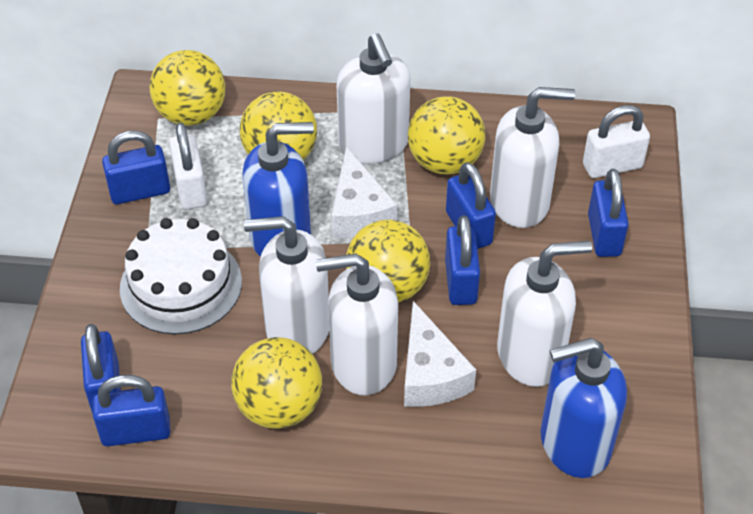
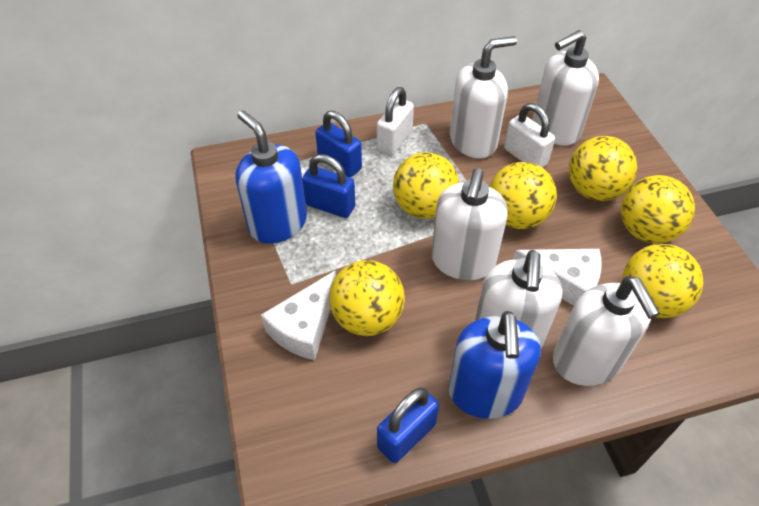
blue padlock: [81,324,121,414] [93,375,170,446] [102,130,170,204] [445,215,480,305] [446,162,496,249] [588,169,629,257] = 6 -> [302,154,355,218] [315,111,362,177] [377,387,439,463] = 3
white cake: [120,218,242,334] = 1 -> none = 0
yellow ball: [150,50,225,126] [231,337,322,429] [240,91,317,160] [346,220,430,303] [408,96,485,174] = 5 -> [329,260,405,336] [393,152,459,219] [490,162,557,229] [569,136,637,201] [621,175,695,243] [622,244,704,318] = 6

